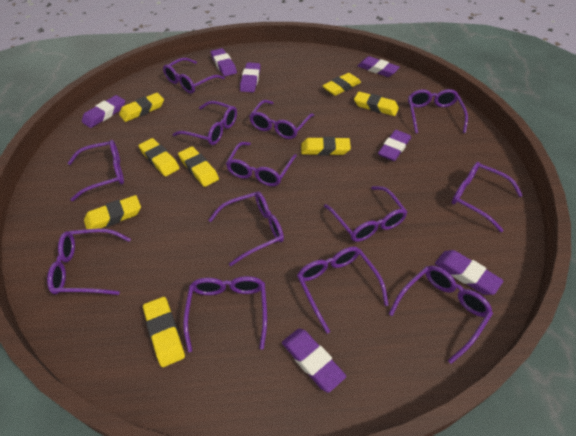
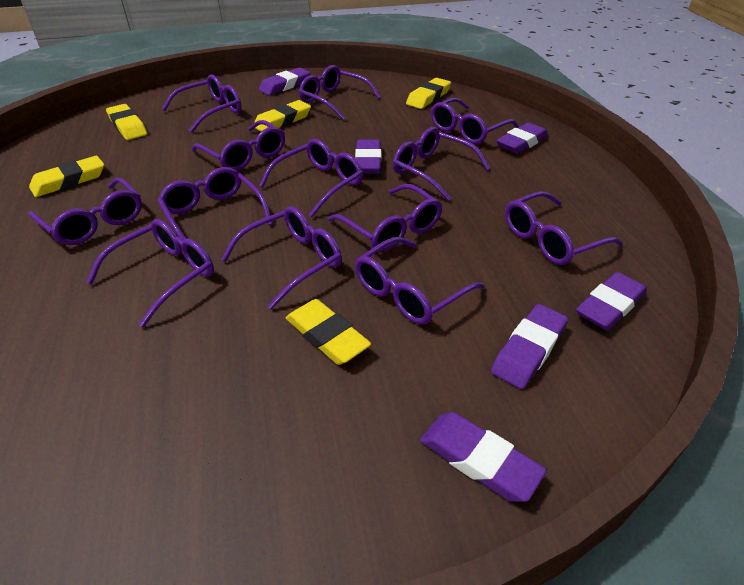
purple eraser: [82,95,125,128] [210,48,237,76] [240,62,261,92] [282,329,346,393] [358,56,400,77] [378,130,411,161] [435,250,504,295] = 7 -> [259,68,310,95] [355,139,381,174] [420,412,547,502] [491,304,568,389] [496,122,548,154] [576,272,647,330] = 6
yellow eraser: [84,195,141,229] [119,93,164,122] [138,138,180,177] [143,297,185,367] [178,146,219,187] [301,137,351,156] [322,73,361,96] [354,92,399,116] = 8 -> [29,156,104,197] [106,104,147,140] [254,100,311,131] [286,299,371,365] [406,78,451,109] = 5

